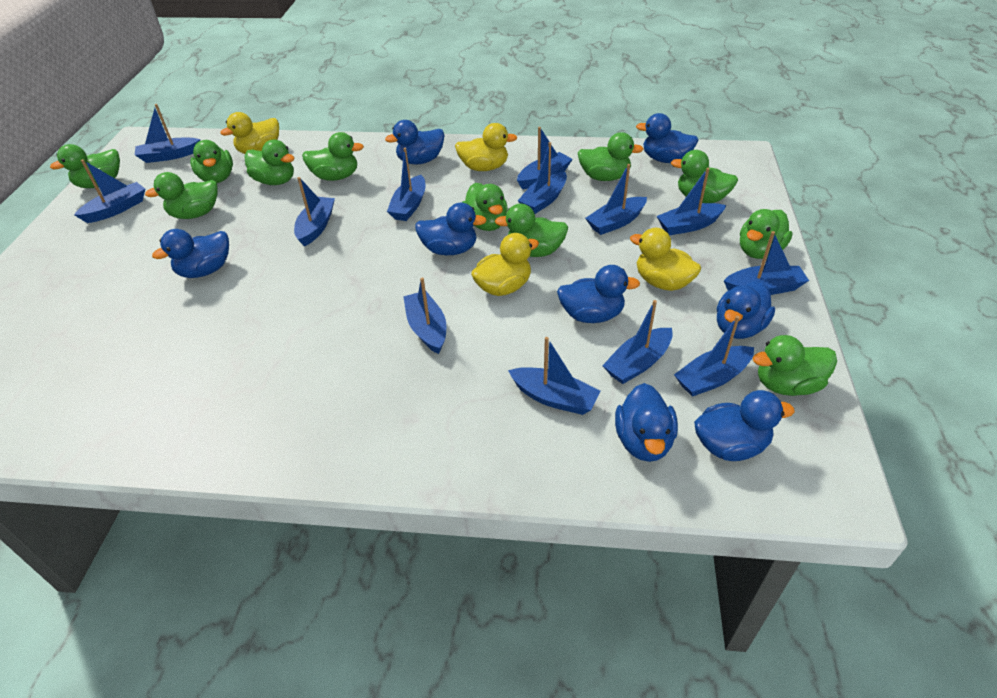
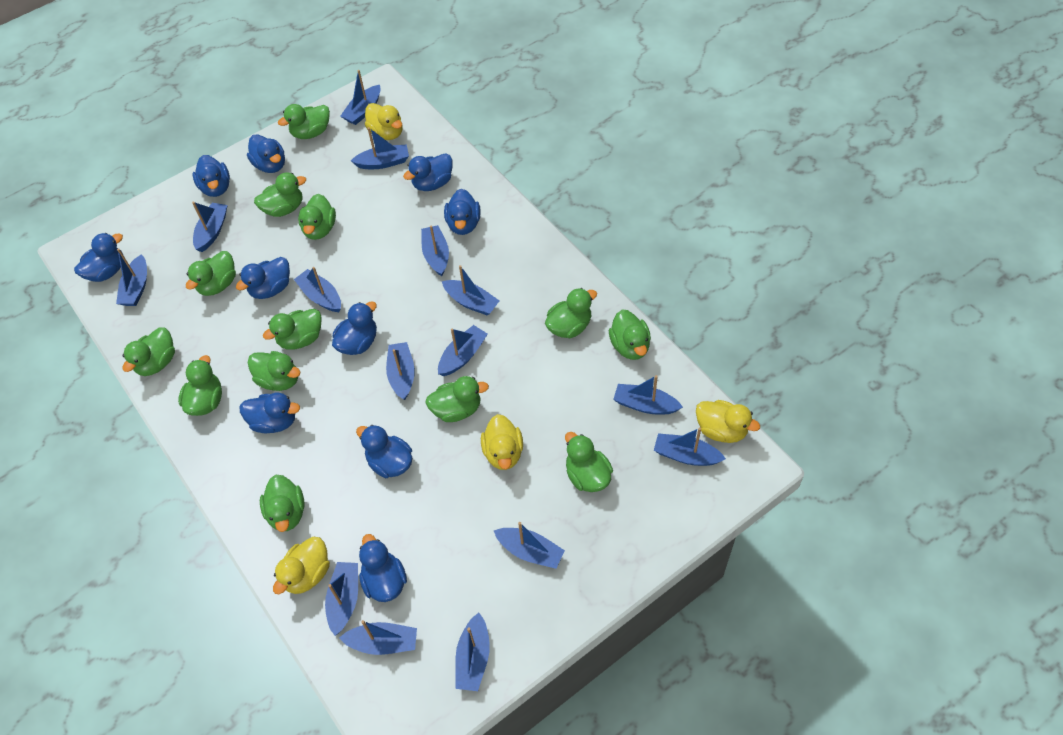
blue boat: [74,159,145,223] [135,104,200,163] [294,177,335,247] [387,148,425,221] [403,277,446,354] [508,337,601,415] [517,127,573,189] [518,142,567,214] [585,164,647,235] [602,300,673,384] [656,168,726,235] [674,316,754,397] [724,231,809,295] = 13 -> [116,249,147,306] [192,202,228,252] [294,267,341,312] [325,562,358,636] [339,620,417,655] [340,70,381,125] [351,127,409,169] [386,342,415,400] [421,225,449,276] [438,325,488,376] [442,265,499,316] [455,613,490,691] [494,522,565,569] [613,375,683,415] [654,427,726,466] = 15
blue duck: [152,229,229,278] [385,120,444,164] [415,203,487,255] [557,265,640,323] [615,383,678,462] [636,113,698,163] [694,390,795,461] [717,281,775,339] = 8 -> [74,233,123,282] [193,155,230,197] [236,257,290,299] [239,393,300,433] [247,134,285,173] [332,301,377,355] [356,425,412,478] [359,534,407,602] [403,153,452,191] [444,189,481,235] = 10
green duck: [50,144,120,188] [145,172,218,219] [190,140,233,183] [244,140,294,185] [302,132,364,181] [462,183,508,231] [495,204,568,257] [578,132,643,181] [671,150,738,203] [740,209,793,259] [753,335,837,396] = 11 -> [123,327,175,376] [178,355,222,416] [186,251,236,296] [247,351,301,391] [254,173,306,217] [260,475,305,532] [263,309,322,350] [278,104,330,139] [298,194,336,240] [425,376,489,422] [545,288,597,338] [565,432,613,492] [609,310,651,360] = 13

